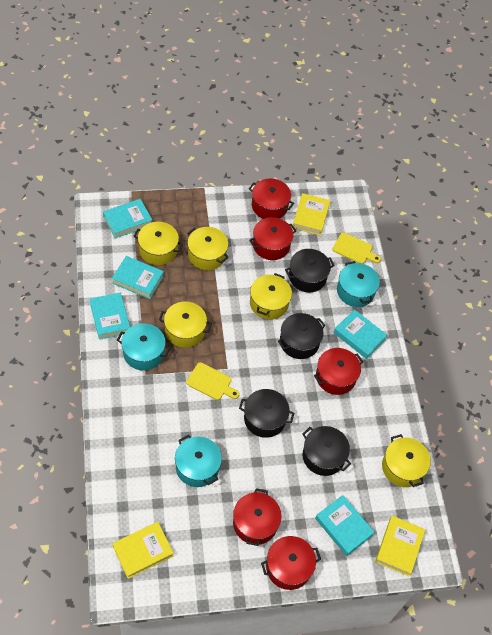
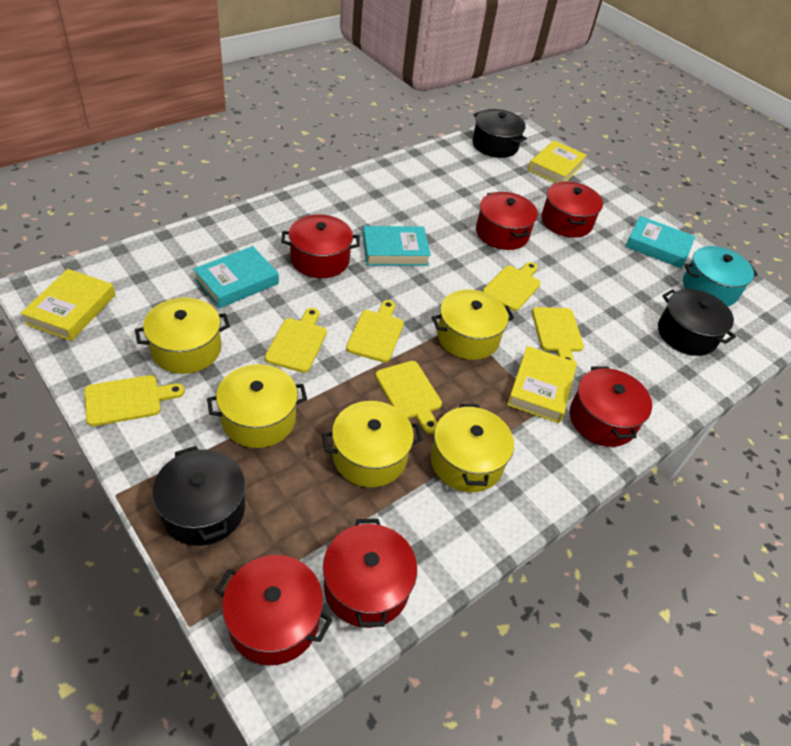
black pot: [239,389,294,438] [278,313,326,359] [285,249,335,292] [302,426,351,476] = 4 -> [152,446,245,546] [472,109,527,158] [658,289,736,356] = 3
red pot: [233,488,282,546] [249,178,294,219] [249,217,296,260] [261,536,321,590] [314,348,363,395] = 5 -> [215,555,332,665] [281,214,360,278] [323,519,417,628] [476,192,538,250] [542,182,603,237] [570,366,652,447] = 6
turquoise book: [90,292,130,340] [103,199,152,239] [112,256,164,299] [315,495,375,556] [334,309,388,359] = 5 -> [193,246,279,308] [363,226,431,266] [625,216,695,269] = 3
turquoise pot: [117,323,170,371] [175,435,222,487] [337,261,380,307] = 3 -> [683,246,758,306] = 1
yellow cutting board: [186,362,240,400] [332,233,381,264] = 2 -> [84,375,185,426] [265,308,327,373] [346,300,404,362] [375,361,442,434] [483,262,541,311] [532,307,584,361] = 6

